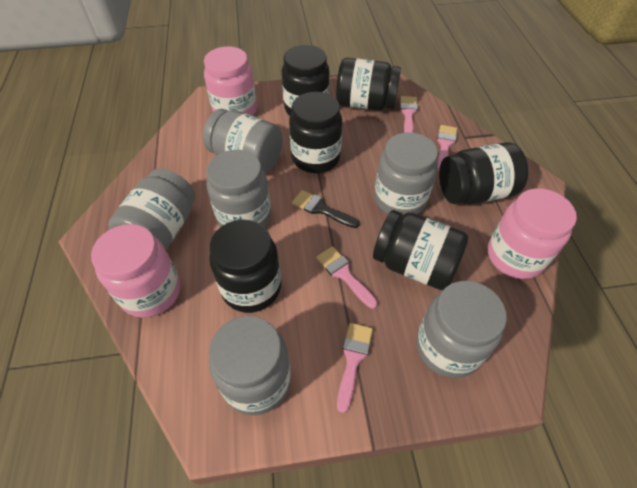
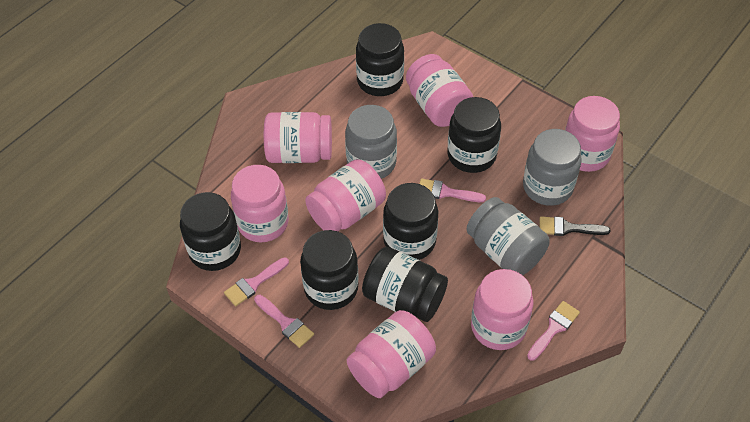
grey jar: [108,169,195,250] [203,109,283,173] [206,150,271,227] [209,316,291,415] [374,132,438,215] [416,281,507,378] = 6 -> [345,105,397,179] [466,197,550,275] [523,129,582,206] = 3
pink jar: [91,224,180,318] [204,46,257,116] [488,189,577,279] = 3 -> [231,165,289,242] [264,112,332,163] [305,159,386,231] [347,310,436,398] [406,54,473,127] [471,269,533,350] [565,96,620,172] = 7

